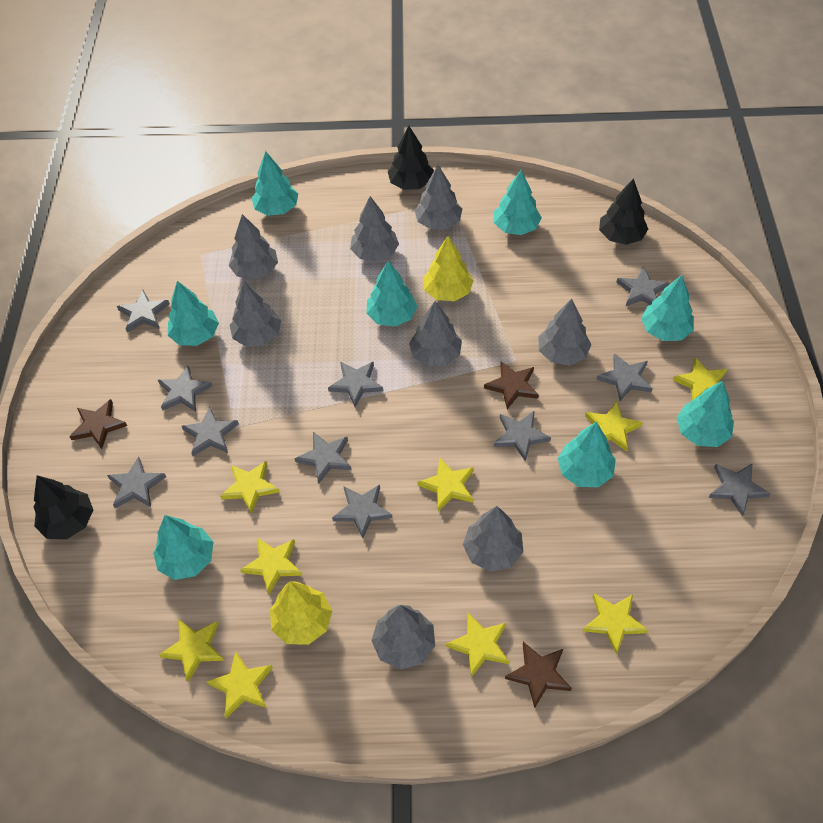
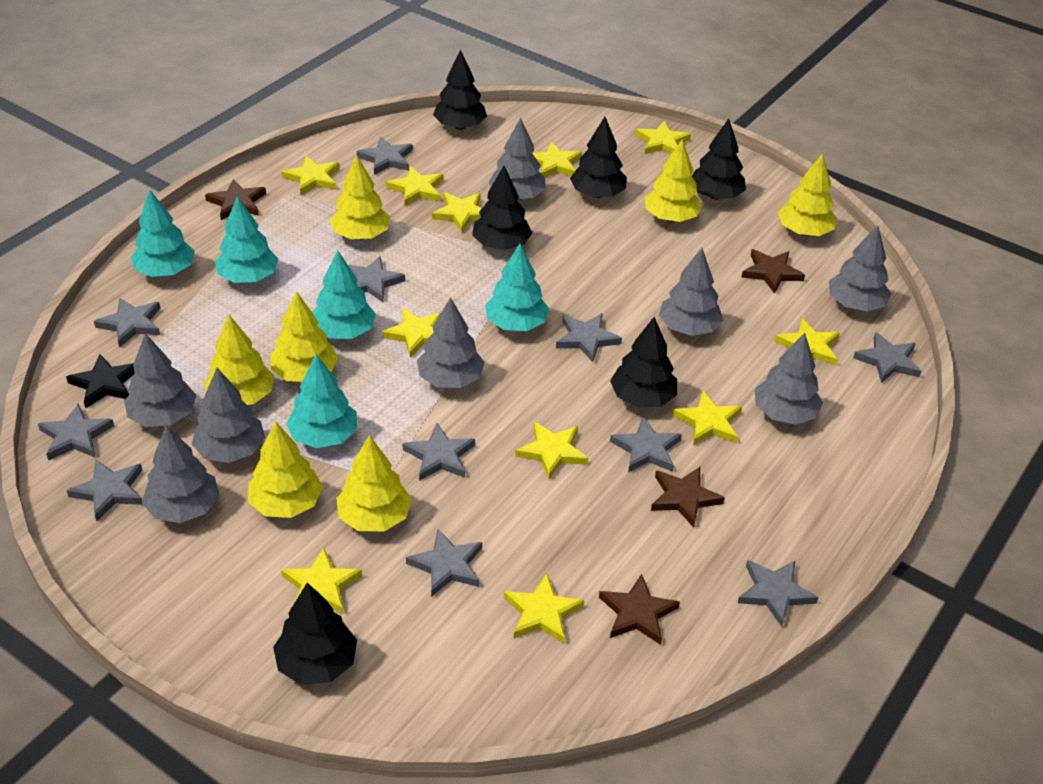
black star: none = 0 -> [66,354,135,408] = 1
black tree: [34,475,93,539] [388,126,434,190] [599,178,648,245] = 3 -> [273,583,357,685] [433,50,487,130] [472,166,532,250] [570,117,627,198] [610,317,677,407] [692,119,746,200] = 6
brown star: [69,399,127,449] [484,361,539,409] [505,642,572,708] = 3 -> [205,179,266,220] [599,574,680,645] [651,467,725,528] [741,249,805,294] = 4
turquoise tree: [153,515,213,580] [168,281,219,346] [251,151,298,216] [367,261,417,327] [494,170,542,235] [558,422,616,487] [641,275,694,341] [676,381,734,447] = 8 -> [131,190,195,277] [215,196,278,283] [286,354,357,448] [312,250,376,339] [485,244,549,331] = 5
yellow star: [159,619,224,682] [206,651,273,718] [220,461,280,514] [240,538,302,594] [418,458,474,512] [446,613,509,677] [582,593,649,655] [585,401,643,452] [673,357,728,400] = 9 -> [281,547,362,614] [282,155,339,195] [382,308,441,358] [386,166,443,206] [432,192,482,233] [504,573,584,644] [515,422,588,479] [532,142,582,177] [635,121,691,154] [672,391,742,445] [774,318,840,365] = 11
yellow tree: [270,581,332,645] [423,236,474,301] = 2 -> [204,315,274,405] [248,421,323,518] [271,291,338,382] [330,155,390,239] [336,435,412,531] [645,139,703,222] [778,153,837,236] = 7

